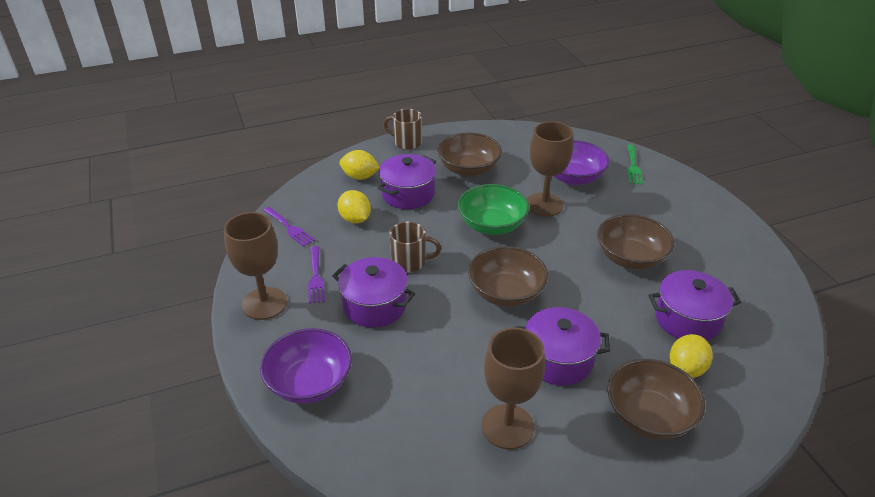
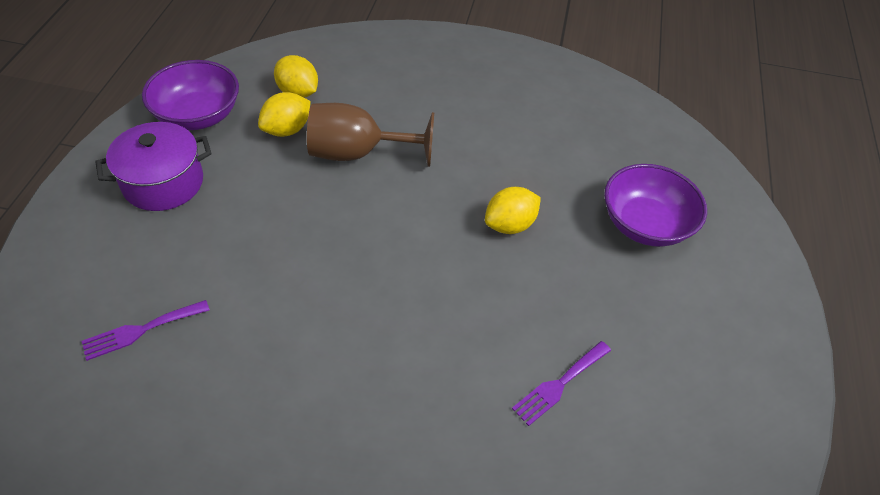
brown bowl: [437,133,502,177] [468,246,548,307] [597,214,674,270] [607,359,705,440] = 4 -> none = 0
brown goblet: [224,212,287,320] [482,327,545,449] [527,121,573,217] = 3 -> [307,103,434,167] = 1
brown mug: [383,109,422,150] [390,222,441,272] = 2 -> none = 0
green bowl: [458,184,529,235] = 1 -> none = 0
green fork: [627,145,643,185] = 1 -> none = 0
purple pot: [332,257,415,328] [378,154,436,209] [515,307,610,386] [648,270,741,341] = 4 -> [95,122,212,211] = 1

